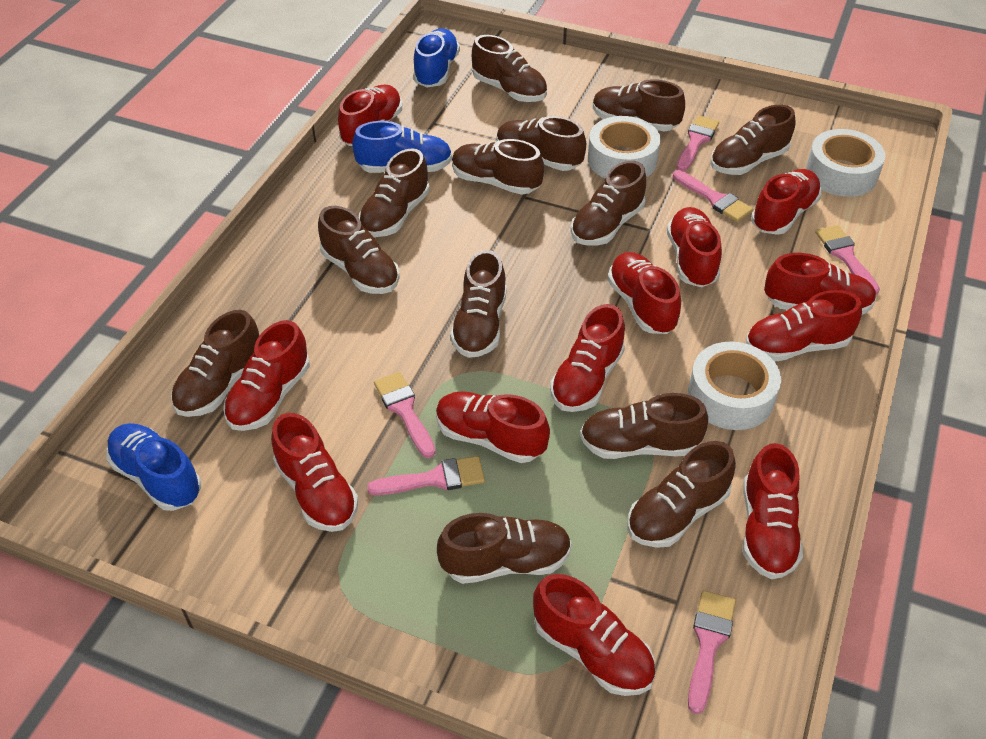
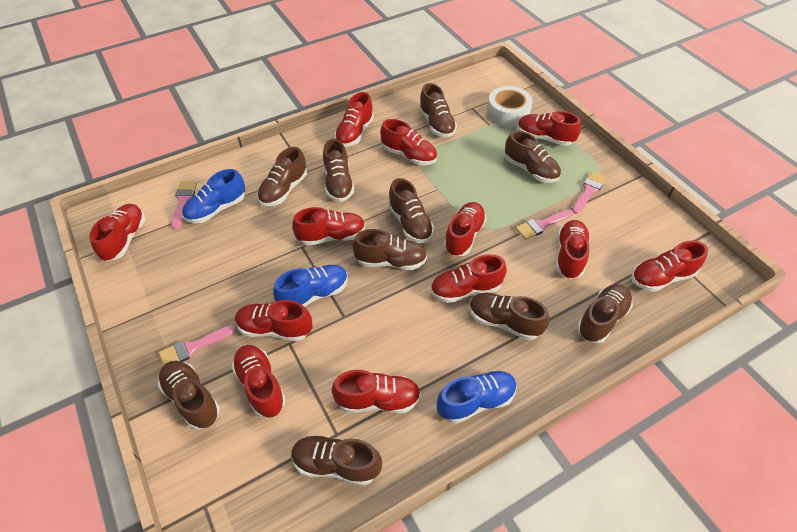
brown shoe: [171,310,259,417] [318,206,400,294] [359,148,430,237] [437,513,572,584] [450,250,507,358] [452,139,544,195] [472,35,547,102] [497,116,586,171] [571,161,646,246] [580,393,708,459] [593,79,685,131] [627,441,736,548] [710,105,796,175] = 13 -> [158,361,220,430] [257,147,307,206] [291,435,382,486] [323,139,355,202] [352,229,427,270] [388,178,434,243] [419,83,457,137] [469,293,549,340] [505,130,561,183] [577,284,633,343] = 10
pink brush: [367,456,485,495] [374,372,435,458] [673,170,753,222] [677,116,719,171] [688,590,736,714] [815,225,880,295] = 6 -> [159,325,235,366] [171,181,197,229] [515,209,573,240] [572,172,606,214] = 4
white tape: [588,116,661,178] [688,342,781,430] [806,129,886,197] = 3 -> [487,86,533,127] = 1

